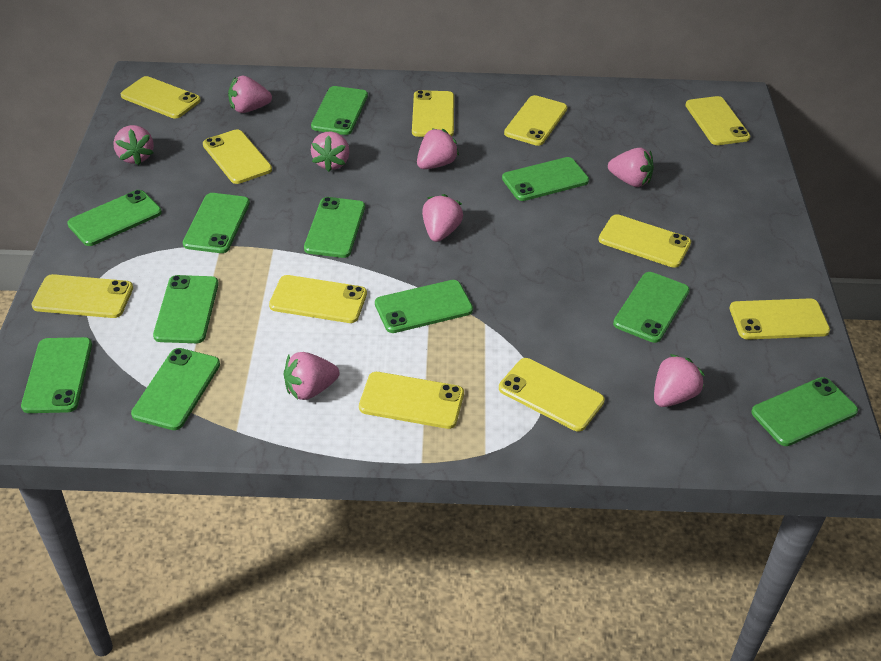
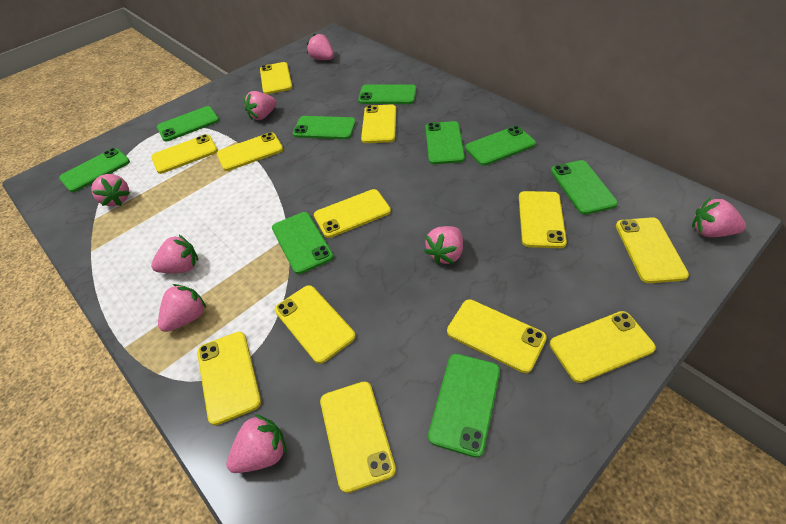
green phone: [21,337,92,413] [67,190,162,246] [131,348,220,430] [153,275,219,343] [183,193,250,253] [304,197,365,258] [311,86,368,135] [375,280,473,333] [502,157,589,201] [613,272,690,343] [751,377,858,446] = 11 -> [59,148,130,192] [157,106,219,141] [272,212,333,274] [293,116,356,139] [358,84,416,104] [426,121,465,164] [428,354,500,458] [465,126,536,166] [551,160,618,215] = 9
yellow phone: [31,274,133,318] [121,76,201,118] [203,129,272,184] [269,275,367,323] [359,372,464,429] [412,90,454,137] [499,358,605,432] [504,95,567,146] [598,214,691,268] [685,96,750,145] [730,298,830,340] = 11 -> [151,134,218,174] [197,332,261,425] [217,132,283,171] [260,62,292,94] [275,285,356,364] [314,189,391,238] [320,381,396,493] [361,104,396,143] [447,299,547,373] [519,191,567,248] [550,311,656,383] [616,217,689,283] = 12

